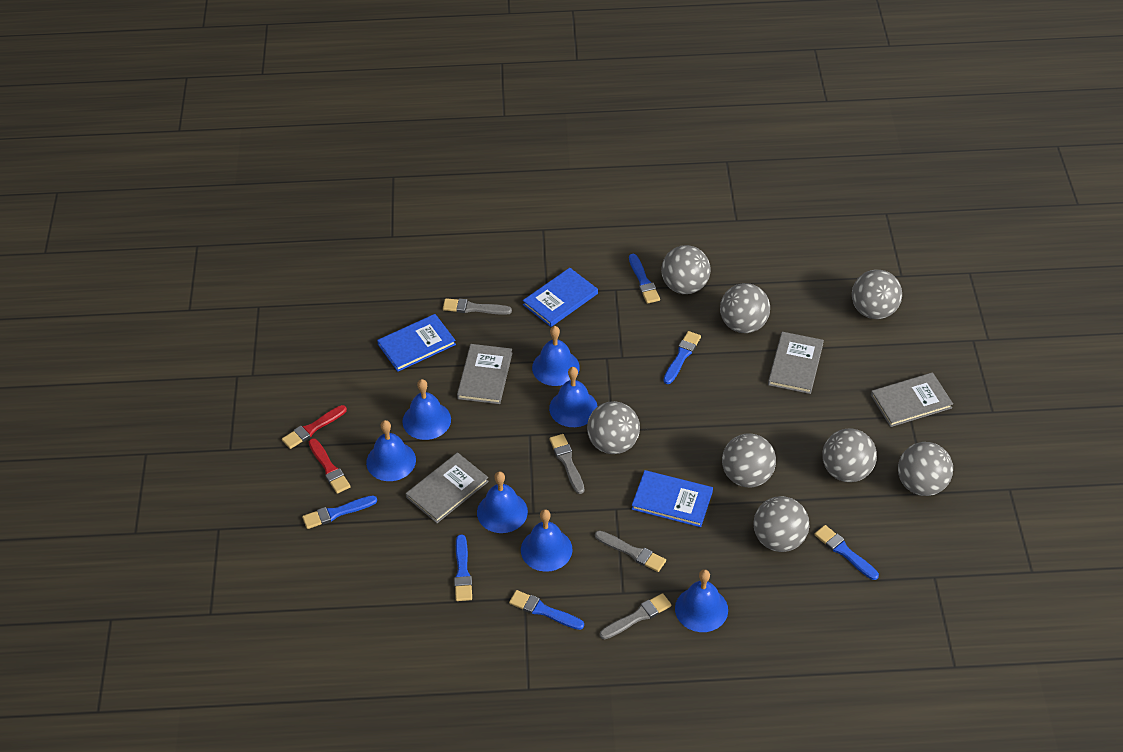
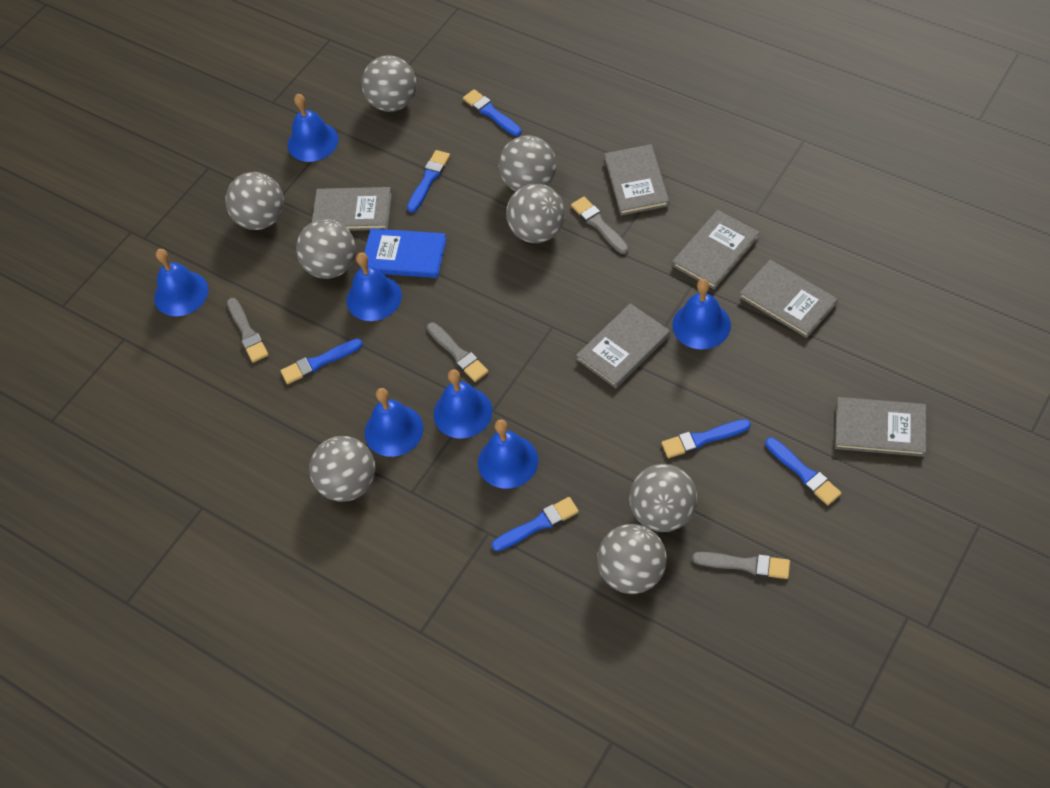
blue book: [377,314,456,372] [523,268,598,327] [632,470,713,527] = 3 -> [360,228,447,278] = 1
grey book: [406,452,489,523] [457,344,512,404] [768,332,824,394] [871,372,953,427] = 4 -> [312,187,392,231] [576,303,670,388] [605,144,669,216] [672,210,760,290] [739,260,838,338] [835,397,926,457] = 6
red brush: [282,405,347,449] [309,438,351,494] = 2 -> none = 0

